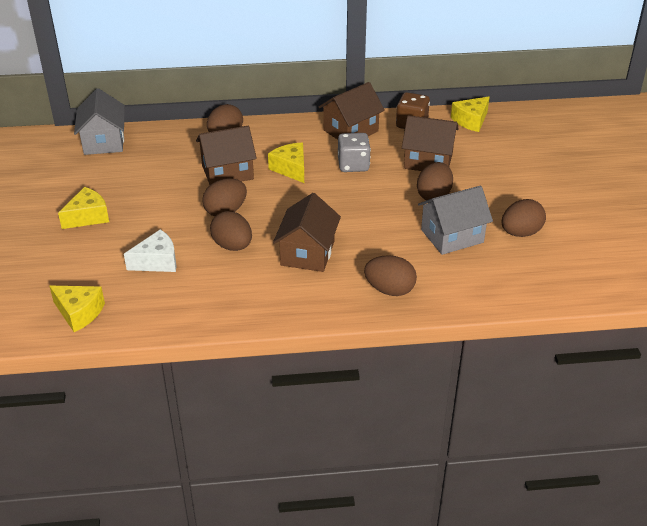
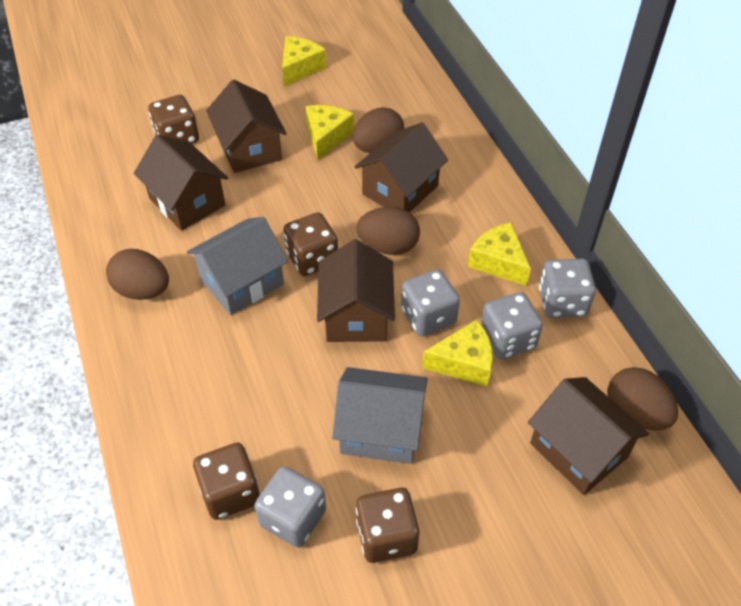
brown dice: [396,92,430,129] = 1 -> [148,95,199,144] [193,443,260,520] [283,212,338,276] [356,488,419,563] = 4
brown egg: [202,178,247,216] [207,104,243,132] [210,211,252,251] [364,255,417,296] [417,162,453,200] [502,199,546,237] = 6 -> [106,249,169,300] [353,107,404,153] [356,207,420,255] [607,367,678,431] = 4
brown house: [196,126,257,185] [273,193,341,272] [318,82,385,140] [402,115,459,171] = 4 -> [134,135,228,231] [206,80,287,173] [317,239,395,342] [355,122,448,212] [528,377,649,495] = 5
grey dice: [338,133,371,172] = 1 -> [254,466,326,547] [401,269,460,336] [481,292,543,359] [539,259,596,318] = 4
white cheese: [124,229,176,272] = 1 -> none = 0

